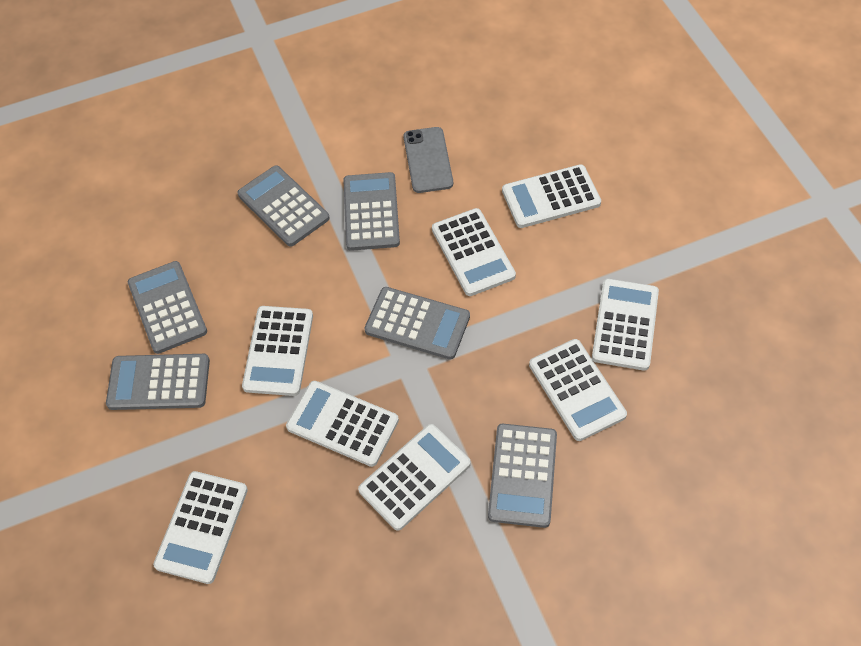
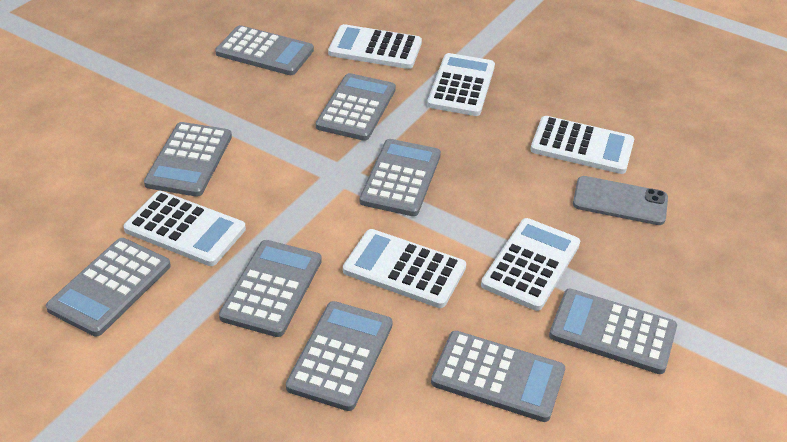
grey calculator: [106,354,210,410] [128,261,207,354] [237,165,330,247] [343,172,400,251] [364,287,470,360] [488,424,557,528] = 6 -> [46,238,171,337] [144,122,232,197] [215,25,314,75] [219,240,322,337] [286,301,393,411] [316,73,396,141] [360,139,441,216] [431,331,565,422] [549,289,677,374] = 9
white calculator: [153,471,248,584] [242,306,313,396] [286,381,399,467] [358,424,471,531] [432,208,516,296] [502,164,601,228] [529,339,627,441] [592,279,659,371] = 8 -> [124,191,246,266] [328,24,422,69] [343,229,466,308] [427,53,495,116] [481,218,580,311] [530,116,634,174] = 6

